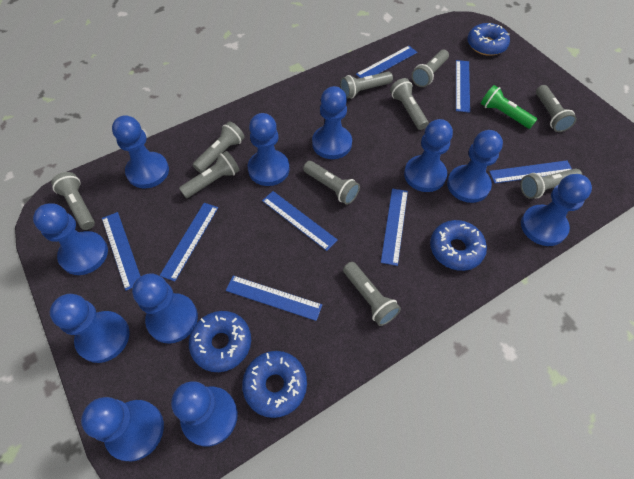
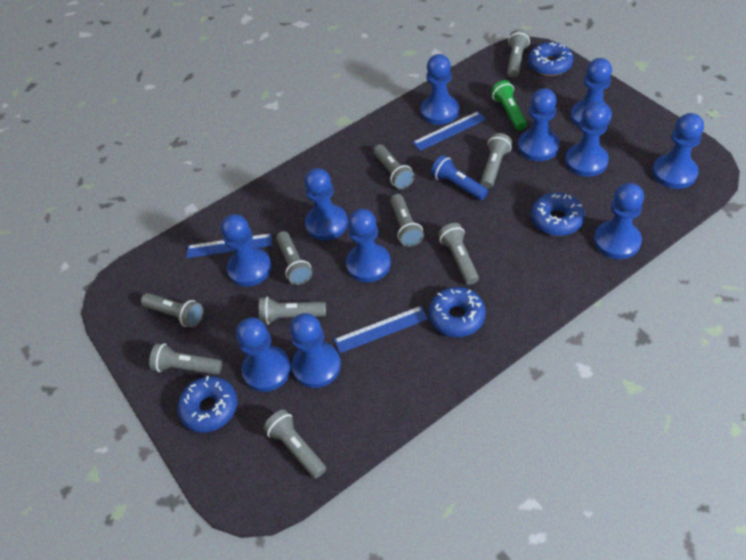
blue flashlight: none = 0 -> [431,155,488,200] = 1
blue ruler: [102,212,141,291] [160,203,218,282] [226,275,322,321] [262,191,338,251] [356,46,417,78] [381,189,408,266] [456,60,470,113] [489,160,572,183] = 8 -> [187,233,272,258] [334,306,428,353] [412,111,486,151] = 3

